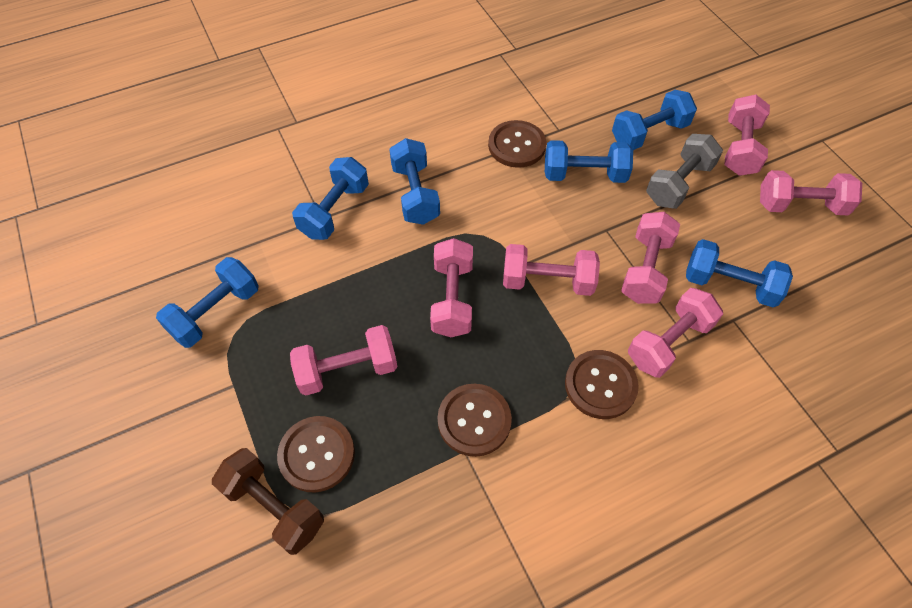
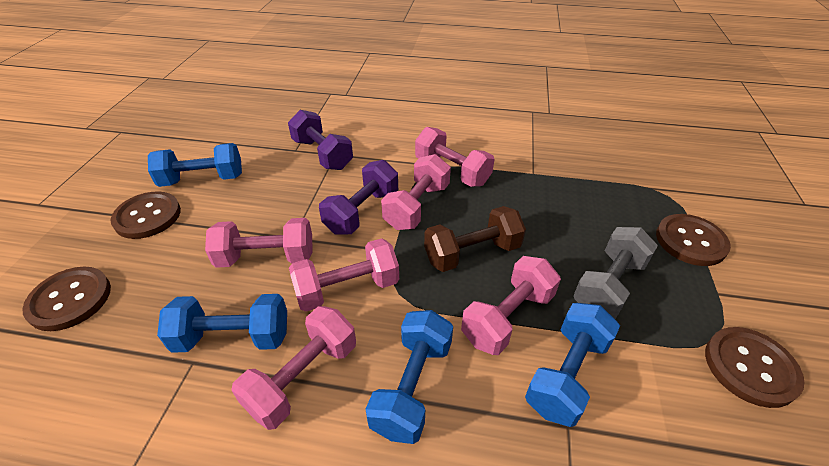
blue dumbbell: [156,257,259,348] [292,157,369,240] [389,138,440,225] [545,140,633,183] [612,90,697,150] [686,239,793,307] = 6 -> [148,143,242,187] [157,294,287,353] [365,310,453,444] [525,303,620,427] = 4
pink dumbbell: [290,325,397,396] [430,238,473,337] [503,244,600,296] [621,212,680,304] [628,288,723,378] [724,95,770,176] [760,170,862,215] = 7 -> [205,218,312,268] [231,306,356,430] [289,238,399,312] [381,154,451,230] [415,127,494,187] [461,256,561,355] = 6
purple dumbbell: none = 0 -> [288,110,353,170] [319,160,398,235] = 2

